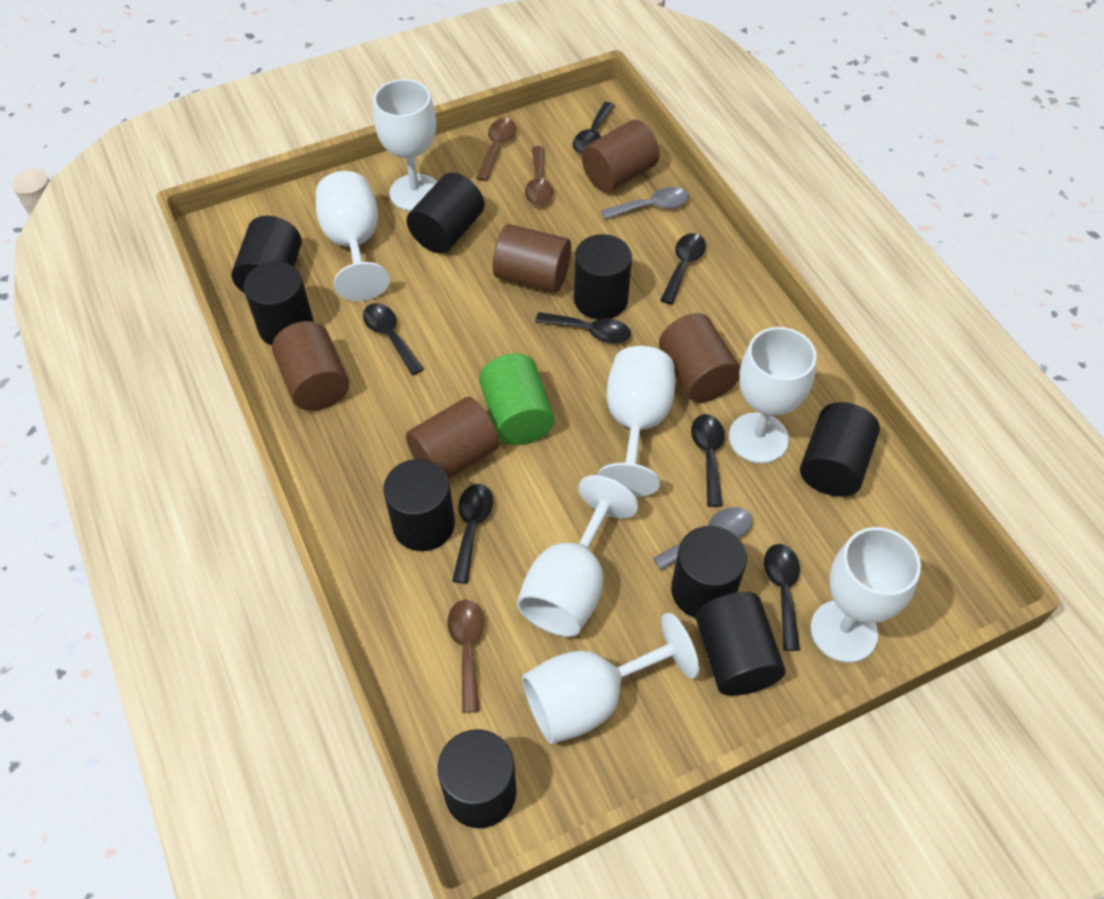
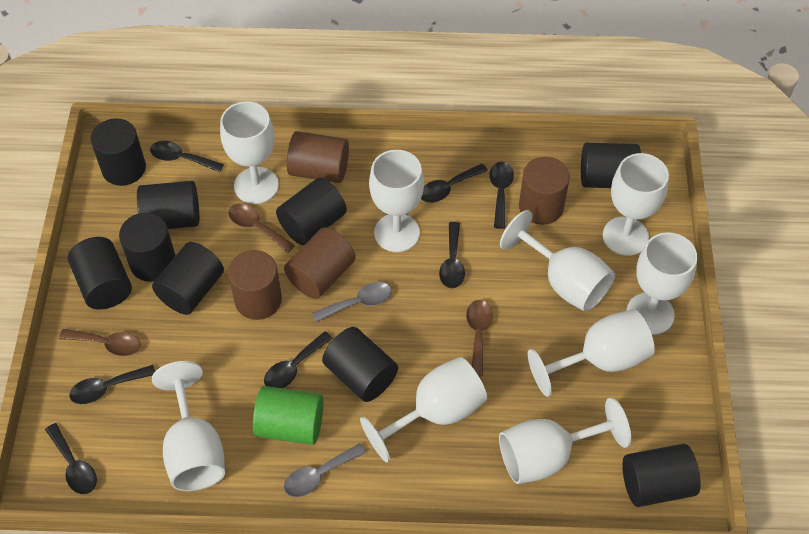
brown cylinder: [272,321,349,411] [406,397,500,479] [493,224,571,292] [581,120,660,193] [659,313,740,402] = 5 -> [228,250,282,320] [284,227,356,299] [287,131,349,183] [519,157,570,225] = 4
white goblet: [316,171,390,301] [373,79,437,211] [517,475,638,637] [522,613,699,744] [598,346,675,497] [729,327,817,463] [810,527,921,663] = 7 -> [152,361,225,491] [220,101,279,204] [360,357,487,463] [369,150,424,252] [499,398,631,484] [500,210,615,312] [528,309,655,397] [603,153,669,256] [626,232,697,335] = 9

